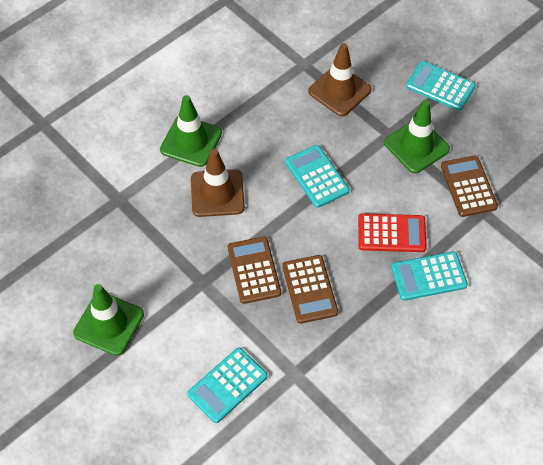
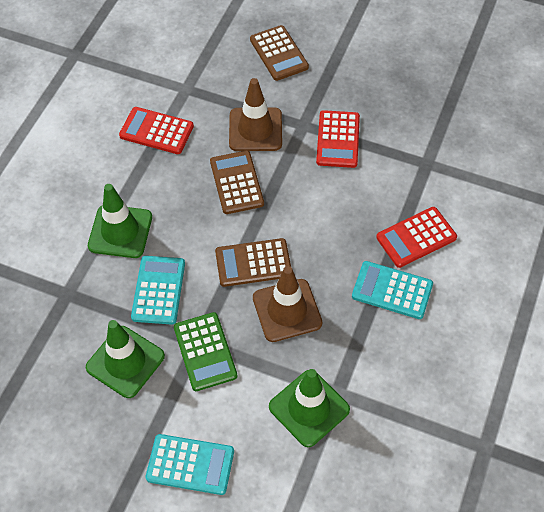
green calculator: none = 0 -> [174,312,238,391] = 1
red calculator: [358,213,427,252] = 1 -> [119,107,194,154] [316,110,360,168] [376,207,457,268] = 3
turquoise calculator: [187,348,268,423] [285,145,349,208] [391,251,468,301] [406,61,476,111] = 4 -> [131,256,185,325] [146,434,234,495] [352,261,433,319] = 3

